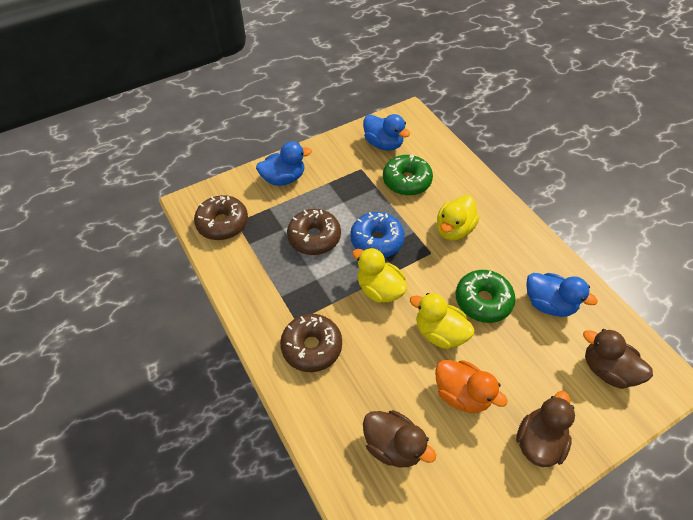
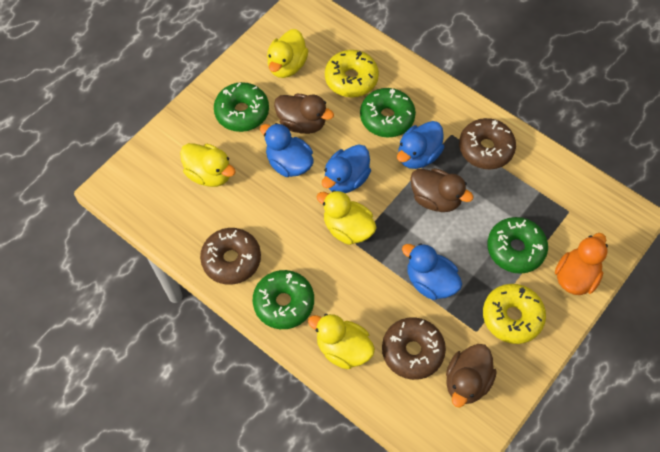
blue donut: [350,212,405,258] = 1 -> none = 0
blue duck: [256,141,312,186] [363,114,410,151] [526,273,598,317] = 3 -> [260,123,314,177] [322,144,371,193] [397,121,444,169] [402,243,462,300] = 4
green donut: [383,154,433,196] [456,270,515,323] = 2 -> [214,82,269,132] [253,270,314,329] [360,88,416,137] [487,217,548,274] = 4
yellow donut: none = 0 -> [325,50,379,97] [483,284,546,344] = 2
yellow duck: [353,248,407,303] [410,293,475,349] [437,195,479,240] = 3 -> [180,143,236,187] [267,29,309,78] [308,314,375,369] [317,190,377,245] = 4

